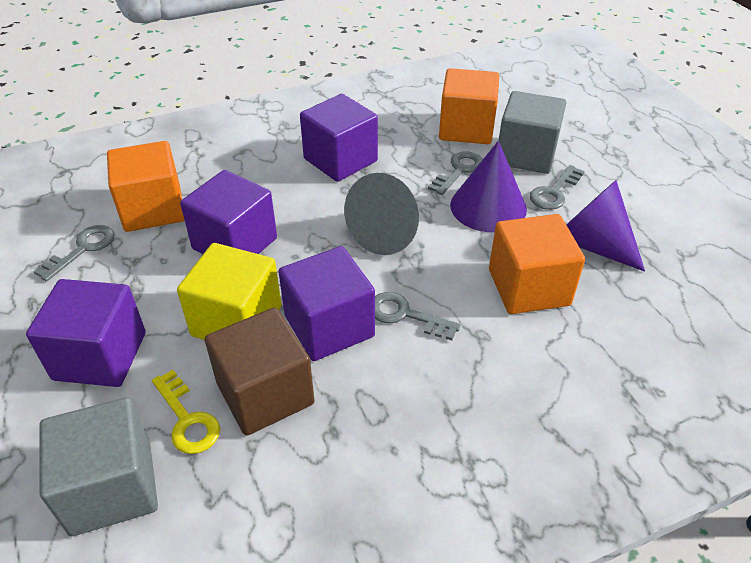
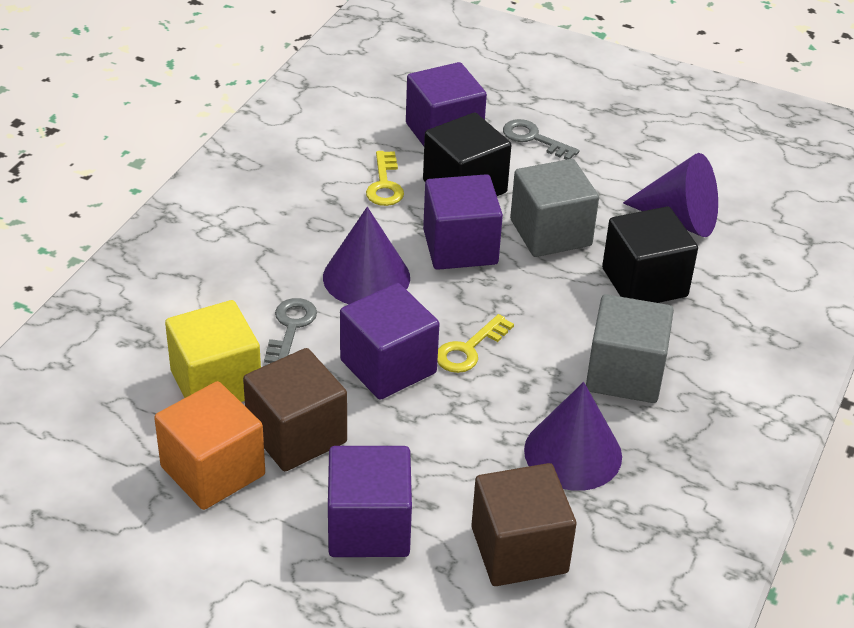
black cube: none = 0 -> [423,113,511,196] [602,207,698,303] = 2
brown cube: [205,307,315,436] = 1 -> [243,348,347,471] [471,463,576,586] = 2
grey cone: [344,173,419,255] = 1 -> none = 0
grey key: [33,225,115,282] [375,292,461,340] [428,151,483,195] [530,165,585,210] = 4 -> [264,298,317,363] [503,119,579,160] = 2
orange cube: [107,141,184,232] [439,68,499,144] [489,214,585,314] = 3 -> [154,381,265,510] = 1
purple cone: [450,141,527,232] [566,180,645,272] = 2 -> [323,207,410,304] [524,382,622,491] [623,153,718,237] = 3
yellow key: [152,370,220,454] = 1 -> [366,151,404,206] [437,314,514,373] = 2

